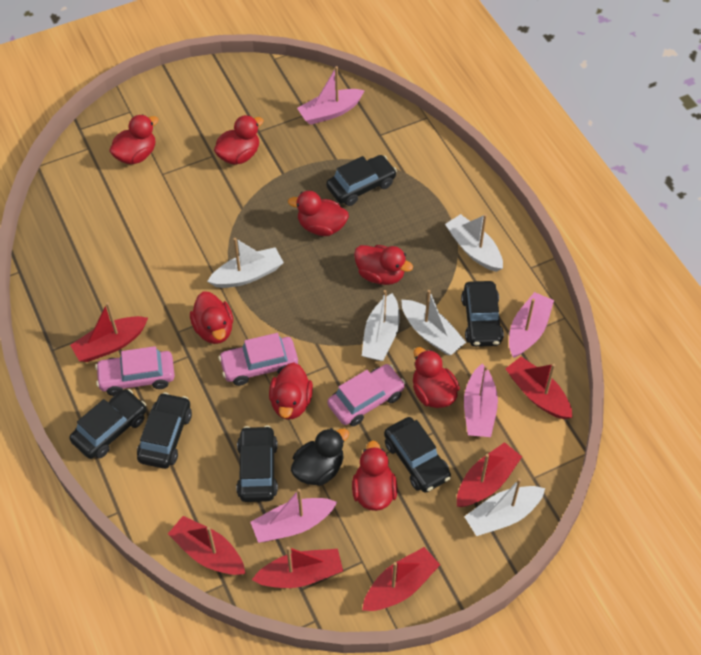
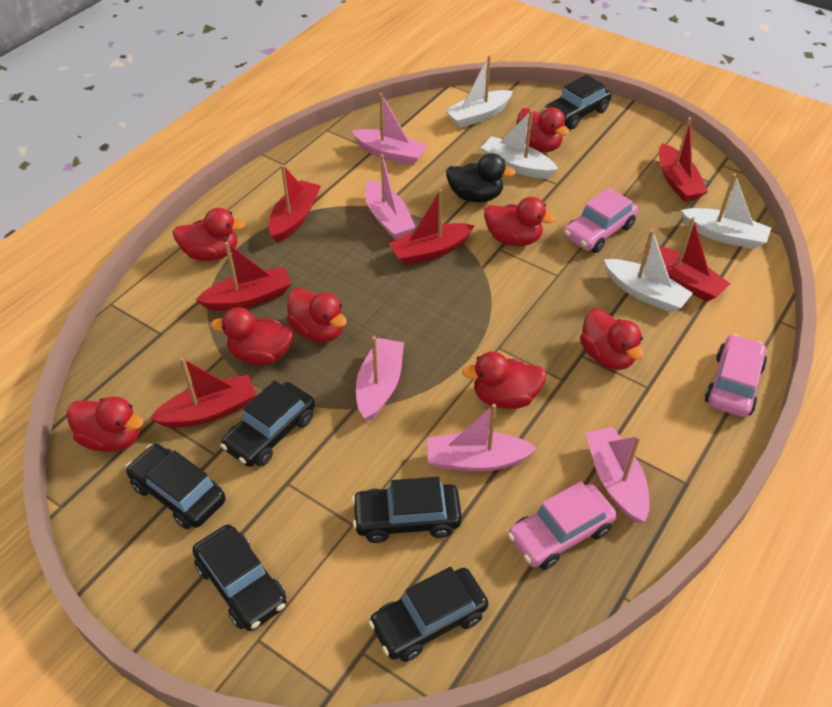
pink boat: [251,489,337,543] [297,66,365,125] [464,364,498,437] [509,292,554,358] = 4 -> [352,93,428,166] [356,336,404,421] [365,154,416,240] [427,404,537,472] [586,427,650,523] = 5
white boat: [207,238,284,288] [362,290,400,361] [401,290,466,355] [445,214,503,272] [464,478,545,536] = 5 -> [445,55,513,128] [481,110,558,179] [604,230,693,313] [681,174,771,249] = 4

